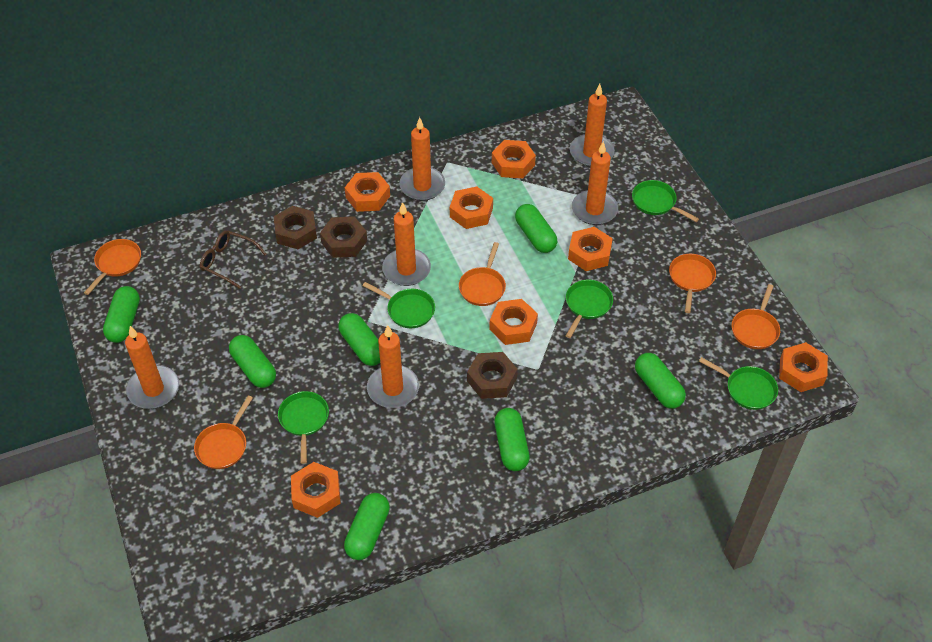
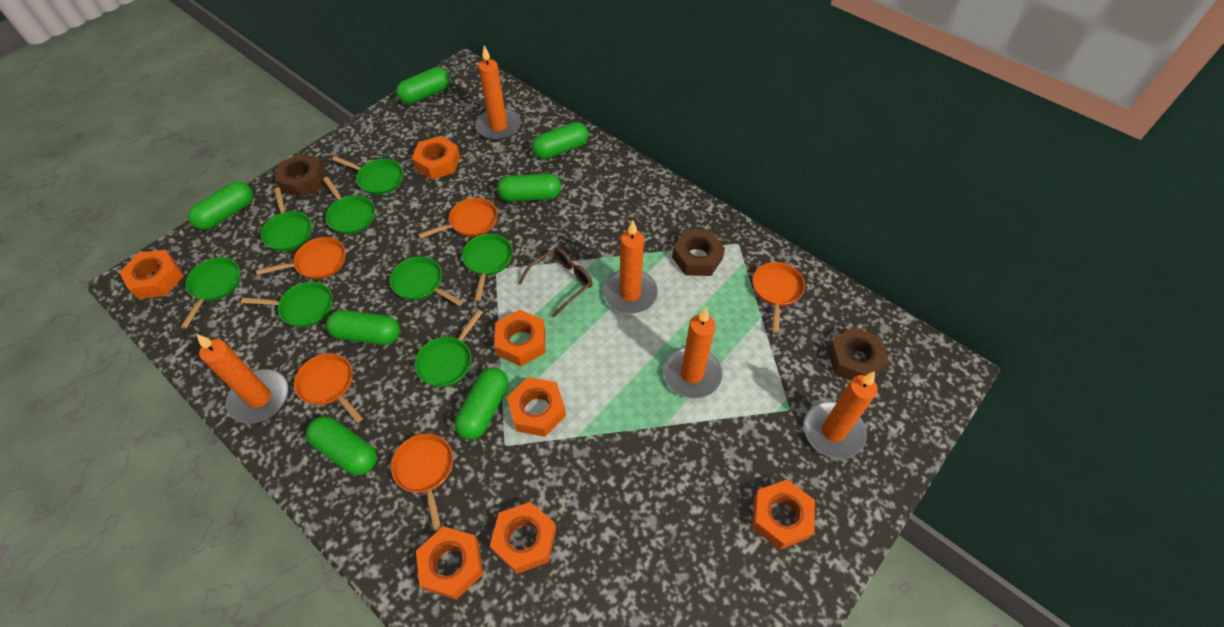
green pan: [278,391,329,464] [363,282,435,328] [566,280,613,338] [632,180,699,222] [699,357,778,410] = 5 -> [181,257,241,328] [241,282,333,327] [261,187,312,251] [323,177,375,234] [332,156,403,195] [390,257,463,306] [415,309,483,387] [462,234,513,301] = 8
orange candle: [125,326,179,409] [367,325,419,408] [382,202,431,286] [399,117,445,201] [570,84,615,167] [572,141,618,225] = 6 -> [197,334,289,424] [475,45,521,140] [603,221,658,314] [663,308,722,398] [804,371,878,459] = 5

